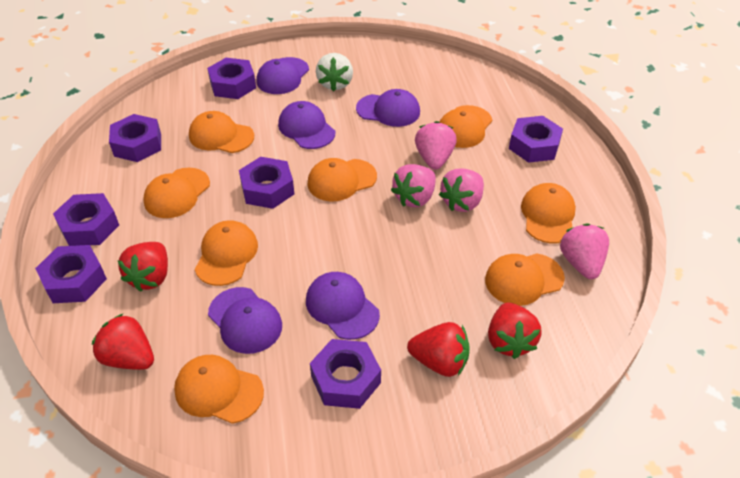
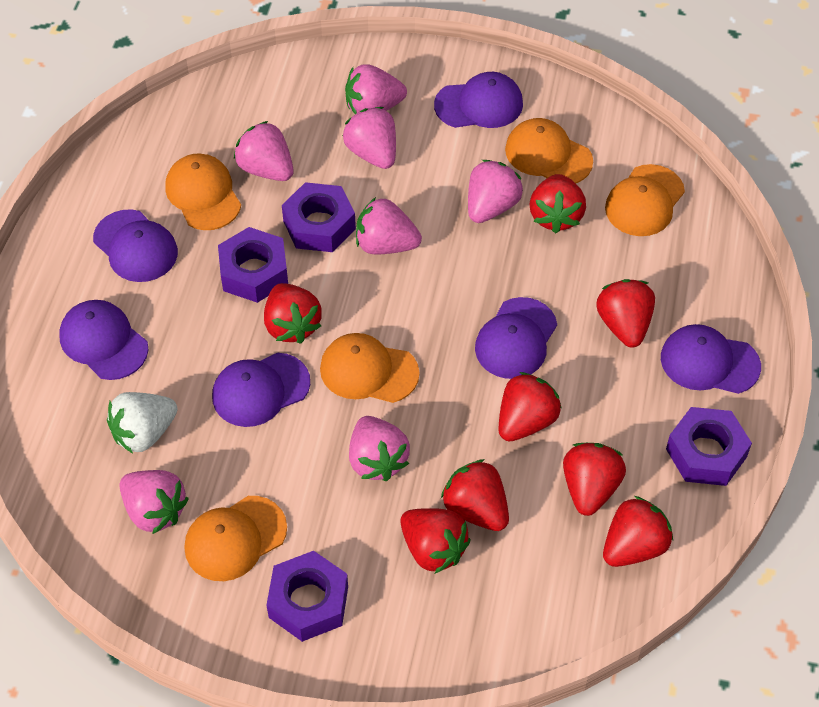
orange cap: [143,168,210,218] [174,355,264,424] [189,111,254,153] [195,220,258,286] [308,158,377,201] [440,105,492,148] [485,254,565,306] [521,183,576,243] = 8 -> [165,153,241,230] [184,496,287,581] [320,333,419,403] [505,118,593,184] [605,164,685,236] = 5
pink strawberry: [391,164,436,207] [415,121,457,170] [439,169,484,212] [560,223,609,279] = 4 -> [120,470,189,534] [234,121,293,181] [343,107,396,169] [345,64,407,114] [349,416,410,481] [356,197,422,254] [468,160,523,223] = 7
purple cap: [208,287,282,354] [256,57,309,94] [278,101,335,149] [306,272,380,340] [356,89,420,127] = 5 -> [59,300,148,380] [93,209,178,282] [212,353,310,427] [434,72,523,128] [475,297,557,379] [661,324,761,394] = 6
purple nut: [35,245,107,303] [53,193,119,246] [109,114,161,162] [207,58,256,99] [239,157,294,209] [310,339,381,409] [509,116,563,163] = 7 -> [218,227,288,303] [267,551,348,642] [282,182,356,252] [666,407,752,486] = 4
red strawberry: [92,314,154,370] [118,242,168,292] [407,322,470,377] [488,302,542,359] = 4 -> [264,283,322,344] [401,508,471,573] [441,459,509,531] [499,372,562,441] [530,174,586,234] [563,443,626,516] [596,279,655,348] [603,496,673,567] = 8

